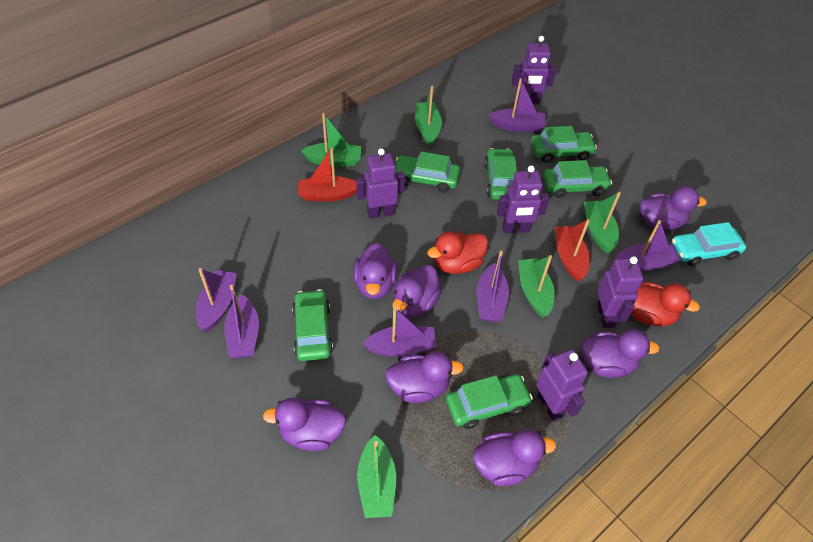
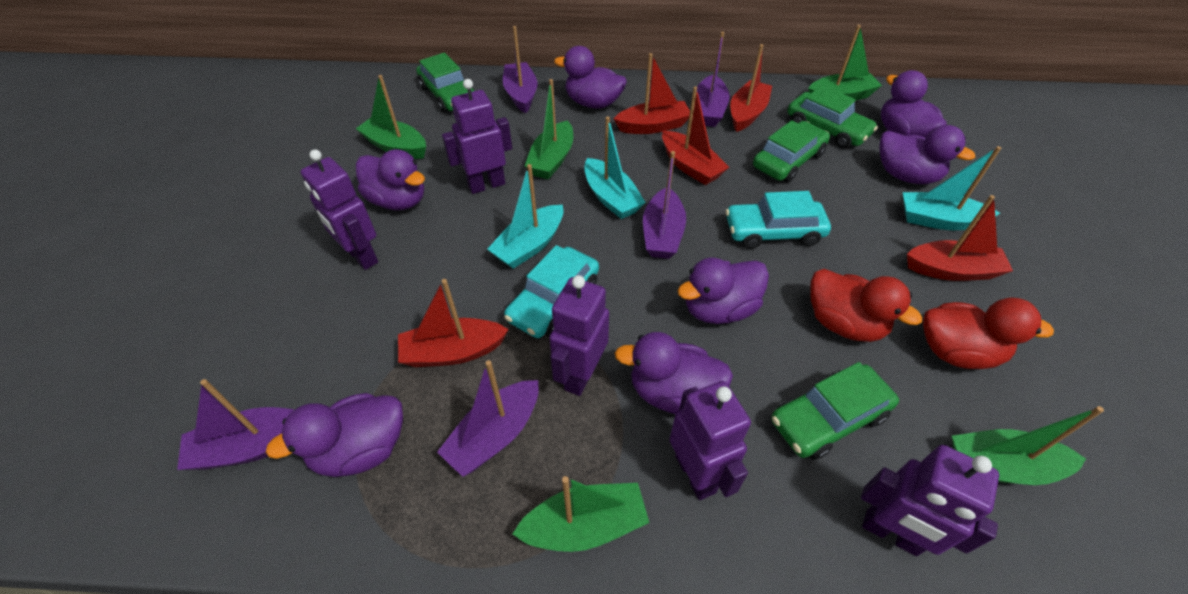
green car: [292,289,333,361] [395,151,460,193] [446,374,533,429] [484,148,517,200] [531,126,597,163] [543,160,612,198] = 6 -> [416,52,475,113] [753,120,830,182] [771,362,899,460] [788,85,878,148] = 4
purple boat: [196,268,237,332] [224,285,259,358] [362,307,437,357] [476,251,509,322] [489,78,546,132] [615,220,681,272] = 6 -> [177,379,294,470] [437,360,539,477] [503,26,537,113] [643,151,686,259] [697,32,730,127] = 5
red boat: [298,148,357,202] [554,219,590,281] = 2 -> [398,279,509,367] [613,53,690,134] [662,86,729,185] [730,44,772,132] [907,195,1013,281] = 5
turquoise boat: none = 0 -> [487,164,563,269] [584,116,646,219] [903,146,1001,230] = 3
turquoise car: [672,222,746,266] = 1 -> [504,245,599,338] [726,191,831,249] = 2

